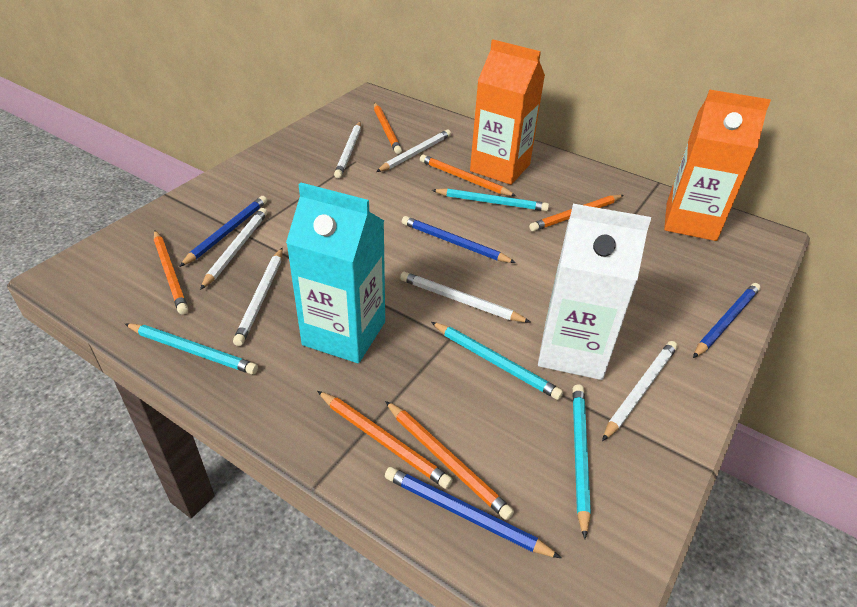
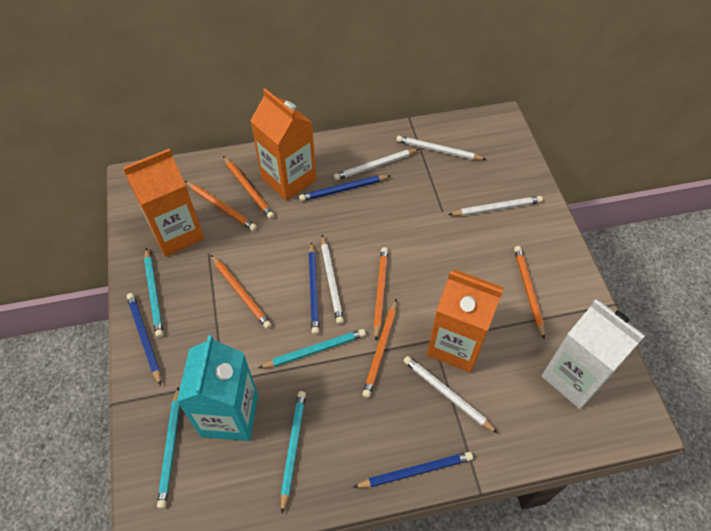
orange carton: [470,39,545,185] [664,89,771,241] = 2 -> [123,149,204,257] [250,88,316,201] [427,269,504,373] = 3
white pencil: [200,208,267,290] [233,248,283,346] [334,122,361,178] [376,130,451,172] [400,272,531,323] [602,341,678,441] = 6 -> [321,235,344,324] [334,149,419,180] [396,136,487,160] [403,356,498,433] [448,196,543,216] = 5

